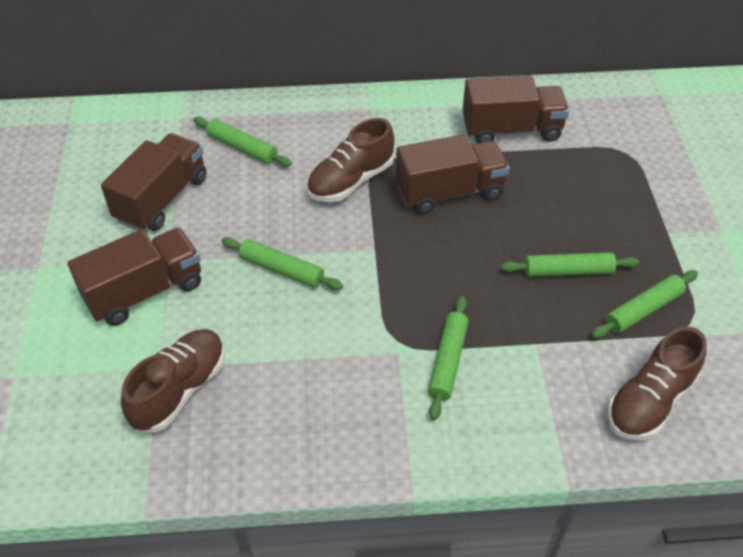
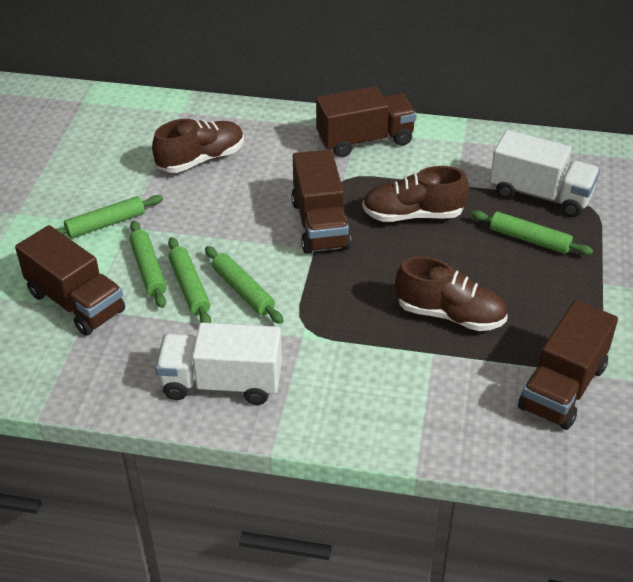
white truck: none = 0 -> [155,323,282,405] [490,130,600,217] = 2

